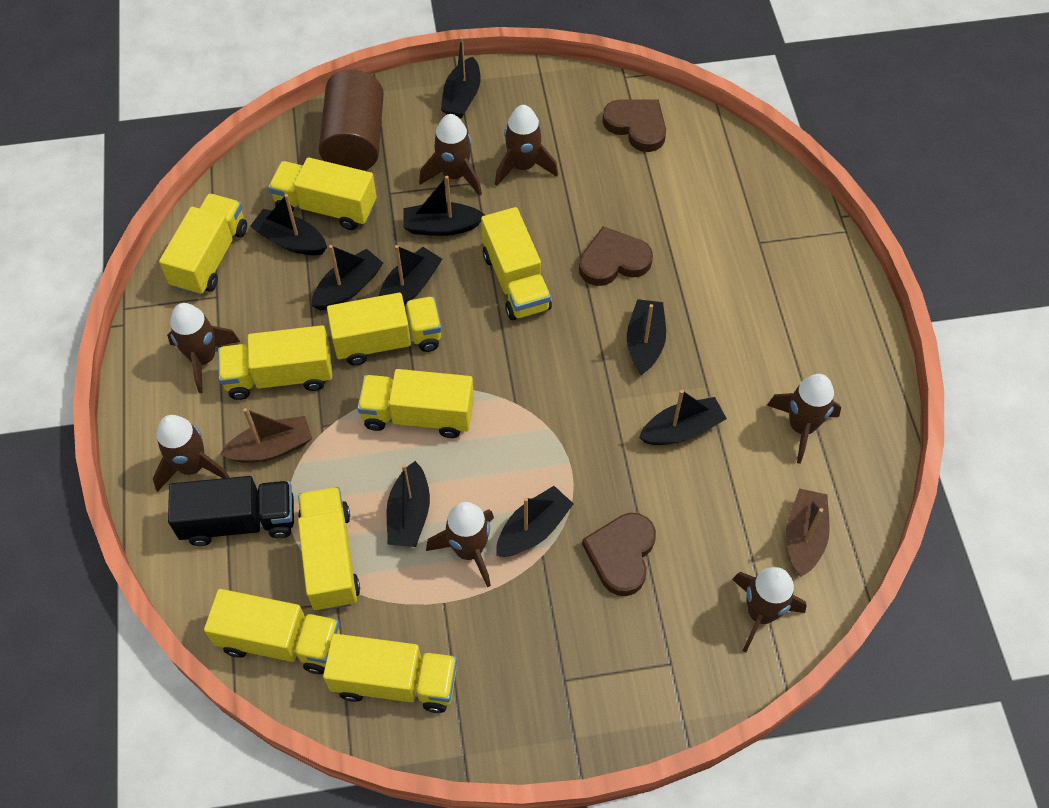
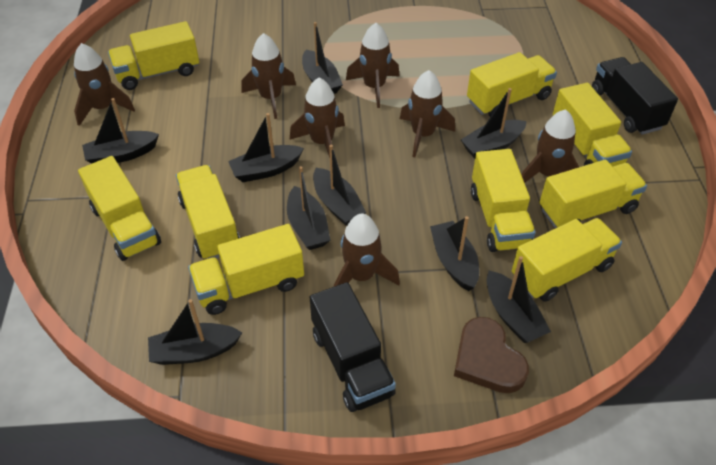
black truck: [168,476,294,546] = 1 -> [310,282,396,412] [592,57,678,135] = 2
brown boat: [220,408,312,463] [786,488,830,577] = 2 -> none = 0
brown cylinder: [319,70,384,171] = 1 -> none = 0
brown heart: [579,226,653,286] [582,513,656,596] [602,99,666,152] = 3 -> [454,317,529,393] = 1

